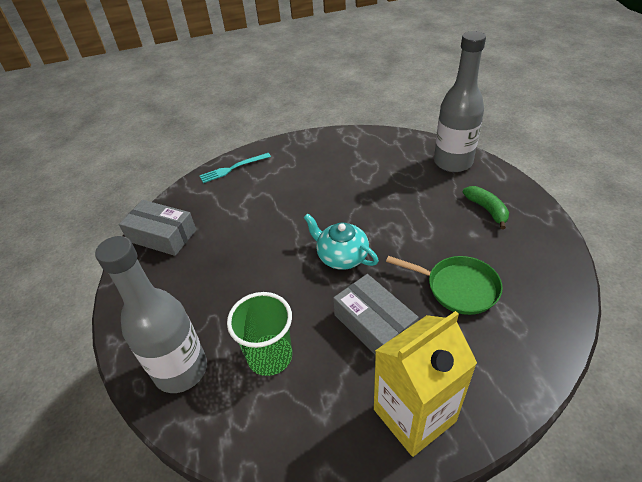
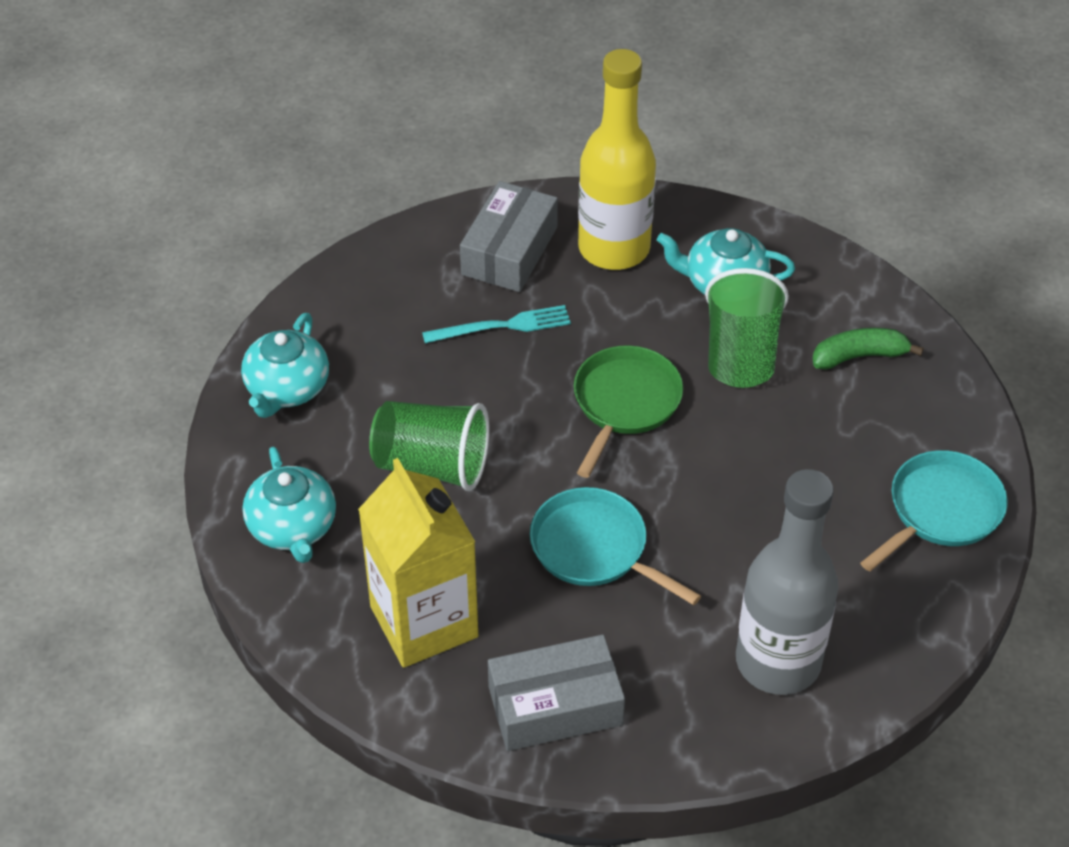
green cup: [227,292,292,376] = 1 -> [369,401,489,491] [705,268,789,388] = 2
grey bottle: [95,236,207,393] [434,31,486,172] = 2 -> [736,469,839,695] = 1
turquoise pan: none = 0 -> [530,487,701,605] [861,450,1008,571] = 2
turquoise teapot: [304,214,379,270] = 1 -> [241,313,329,418] [243,446,336,563] [657,228,795,295] = 3
yellow bottle: none = 0 -> [578,49,656,270] = 1

